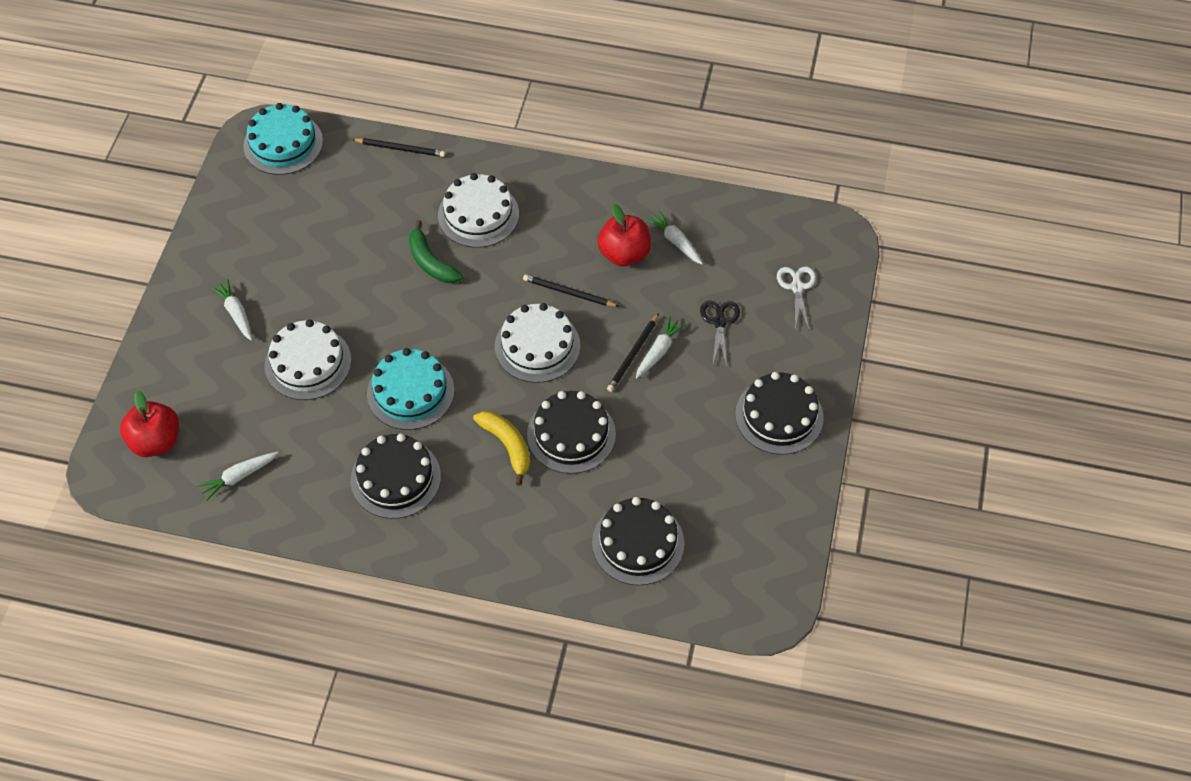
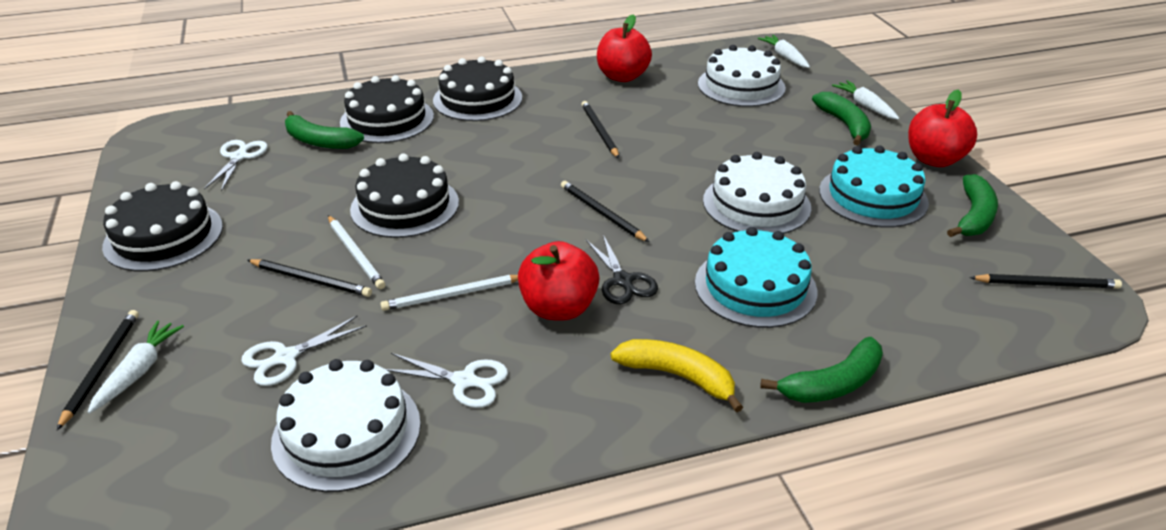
black pencil: [352,138,445,157] [523,274,619,307] [607,313,659,392] = 3 -> [57,310,139,430] [247,259,372,297] [561,181,650,242] [581,101,619,158] [969,274,1122,289] = 5
green banana: [409,220,463,283] = 1 -> [285,111,364,149] [760,337,883,403] [812,92,871,146] [947,174,998,237] = 4
red apple: [120,390,179,457] [598,204,651,267] = 2 -> [518,241,600,320] [597,14,652,82] [908,89,977,167] = 3
white carrot: [197,452,278,501] [210,279,252,341] [636,316,687,378] [645,210,703,264] = 4 -> [88,321,184,413] [758,35,810,68] [832,80,899,120] = 3
white pencil: none = 0 -> [328,215,385,289] [381,275,518,311] = 2
white scissors: [777,267,816,330] = 1 -> [204,140,268,191] [241,316,367,386] [386,353,508,408] = 3

